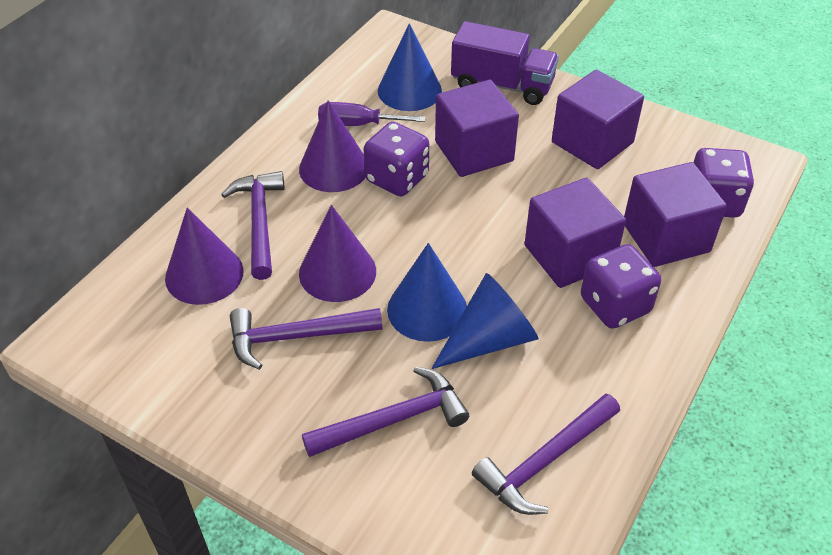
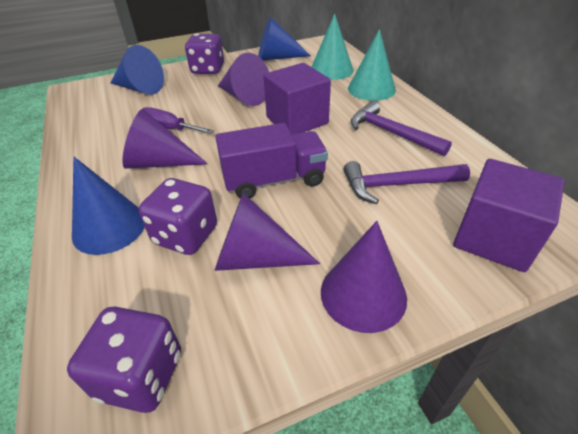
purple cone: [165,207,244,305] [299,100,366,192] [299,205,376,302] = 3 -> [122,109,208,169] [214,193,320,271] [218,53,269,106] [321,221,407,333] = 4
purple cube: [435,80,519,177] [525,178,626,288] [552,70,644,169] [624,162,727,267] = 4 -> [263,63,331,135] [453,159,565,272] = 2
purple hammer: [221,171,285,280] [230,308,383,370] [302,367,469,457] [472,393,620,515] = 4 -> [344,161,470,204] [351,101,452,156] = 2
turquoise cone: none = 0 -> [312,14,354,80] [348,29,396,101] = 2

